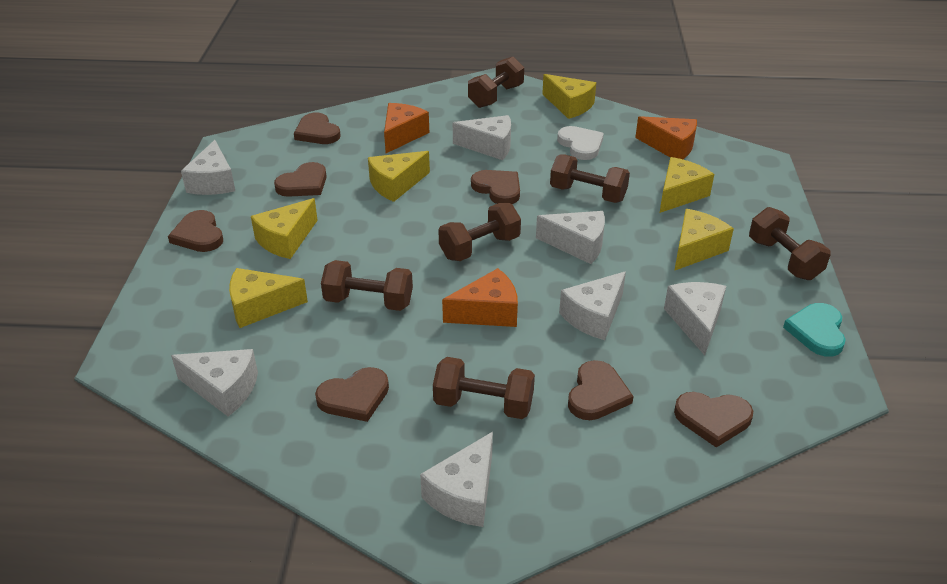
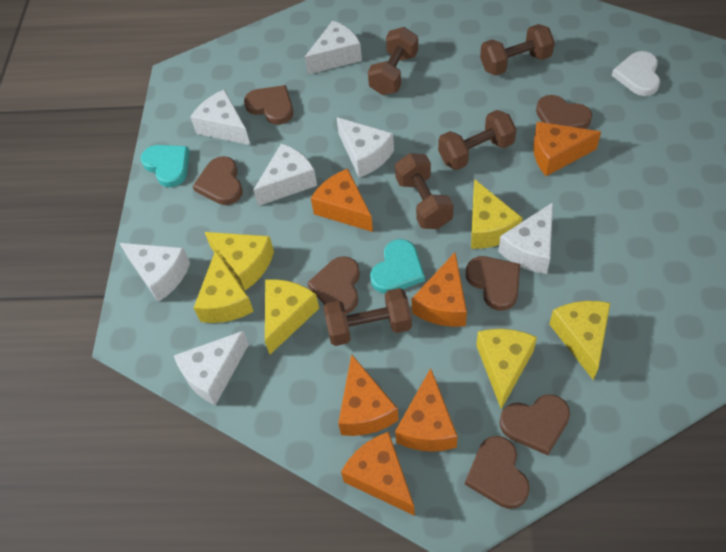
brown dumbbell: [321,260,413,311] [433,357,535,419] [438,203,521,261] [468,57,524,108] [550,154,630,203] [749,207,831,280] = 6 -> [323,288,412,346] [368,27,418,95] [395,153,454,229] [438,110,516,170] [480,24,555,76] = 5
orange cheese: [384,103,429,153] [442,268,518,327] [635,116,697,159] = 3 -> [311,169,373,232] [338,354,399,436] [341,432,415,516] [395,368,458,451] [412,253,467,327] [533,122,601,176] = 6
turquoise heart: [783,303,846,357] = 1 -> [141,145,190,187] [370,239,425,294] = 2

